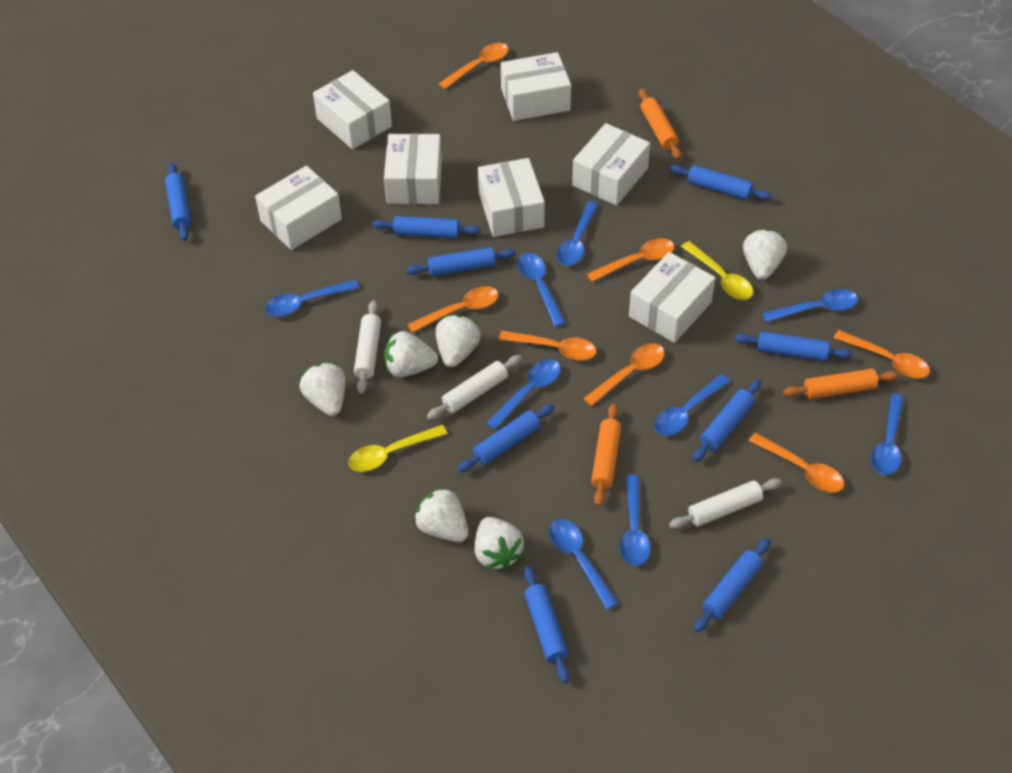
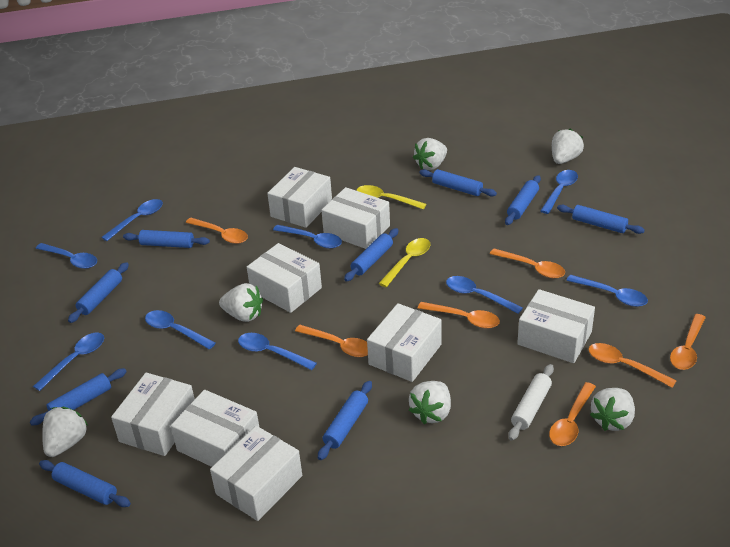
orange rolling pin: [591,403,621,506] [638,89,681,159] [783,369,899,399] = 3 -> none = 0
white box: [255,166,342,250] [313,70,392,149] [384,133,442,204] [478,158,545,237] [501,52,571,121] [572,123,650,206] [629,252,715,343] = 7 -> [111,373,195,456] [171,390,259,467] [210,426,302,521] [247,243,322,313] [267,167,332,228] [321,187,390,249] [367,303,442,382] [517,289,595,363] = 8
white rolling pin: [354,300,381,394] [427,355,522,420] [669,478,782,529] = 3 -> [508,364,554,441] = 1

